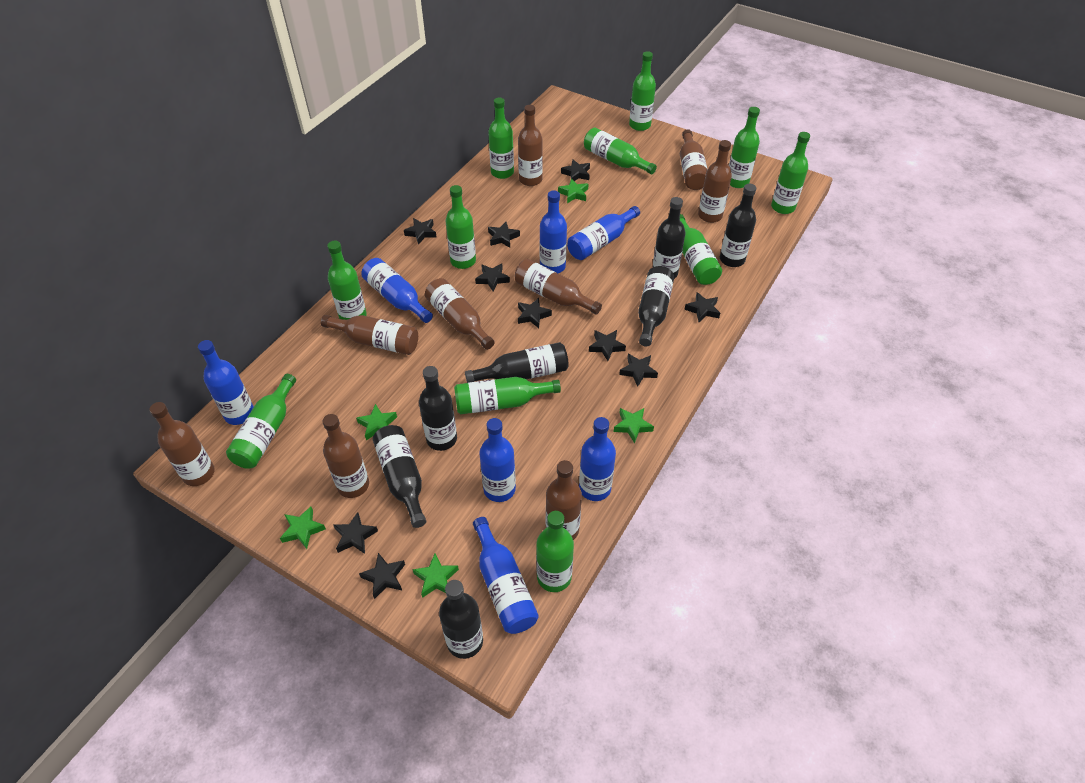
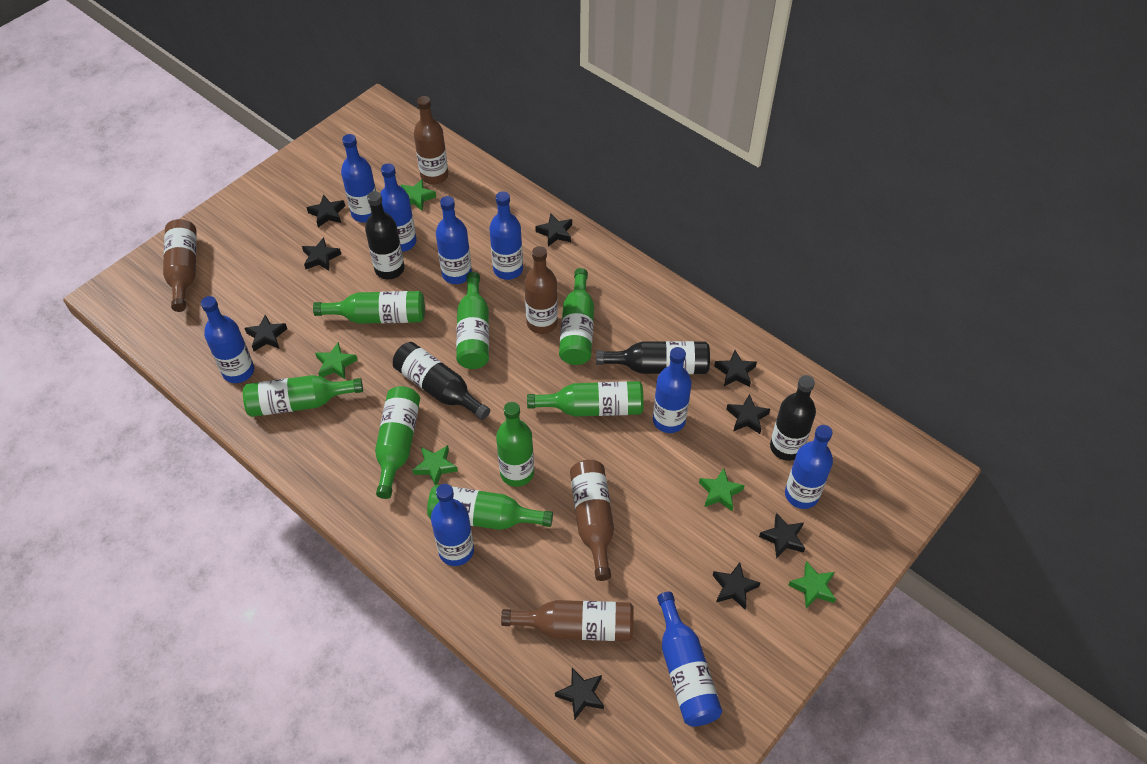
black bottle: [373,425,426,528] [419,366,457,451] [439,580,483,659] [465,342,569,383] [638,266,674,347] [652,197,685,279] [720,184,756,267] = 7 -> [365,191,404,279] [393,342,490,420] [596,341,710,374] [770,375,816,461] = 4
black star: [333,512,378,554] [359,553,405,599] [404,218,437,245] [475,264,510,291] [488,222,520,248] [518,298,552,328] [561,159,590,181] [589,330,626,361] [619,354,658,387] [684,292,720,322] = 10 -> [244,315,287,351] [302,237,341,271] [306,194,345,227] [535,214,572,247] [555,668,604,720] [713,562,760,609] [714,350,757,387] [726,394,770,434] [759,513,805,559] = 9
blue bottle: [198,340,254,425] [361,258,433,323] [473,517,539,634] [479,418,516,502] [540,190,567,273] [567,206,640,260] [579,417,616,501] = 7 -> [201,296,254,383] [341,134,376,223] [380,163,417,252] [431,484,474,566] [436,196,472,284] [489,191,523,280] [653,347,692,433] [657,592,722,727] [785,425,833,509] = 9
brown bottle: [149,402,215,486] [321,315,418,355] [323,414,369,498] [425,278,495,350] [515,259,602,315] [518,105,543,186] [546,460,582,540] [680,129,708,190] [698,140,732,223] = 9 -> [163,219,197,312] [414,96,448,184] [501,600,634,641] [524,246,558,334] [570,460,614,581] = 5
green bottle: [226,374,296,469] [327,241,367,320] [446,185,476,269] [454,377,561,414] [488,98,514,179] [536,511,574,592] [584,127,657,175] [629,51,656,131] [680,214,722,285] [729,107,760,188] [771,132,810,214] = 11 -> [243,375,363,417] [313,291,425,324] [375,386,420,499] [427,485,553,530] [456,272,489,369] [496,402,534,487] [527,381,644,417] [559,268,594,365] = 8

